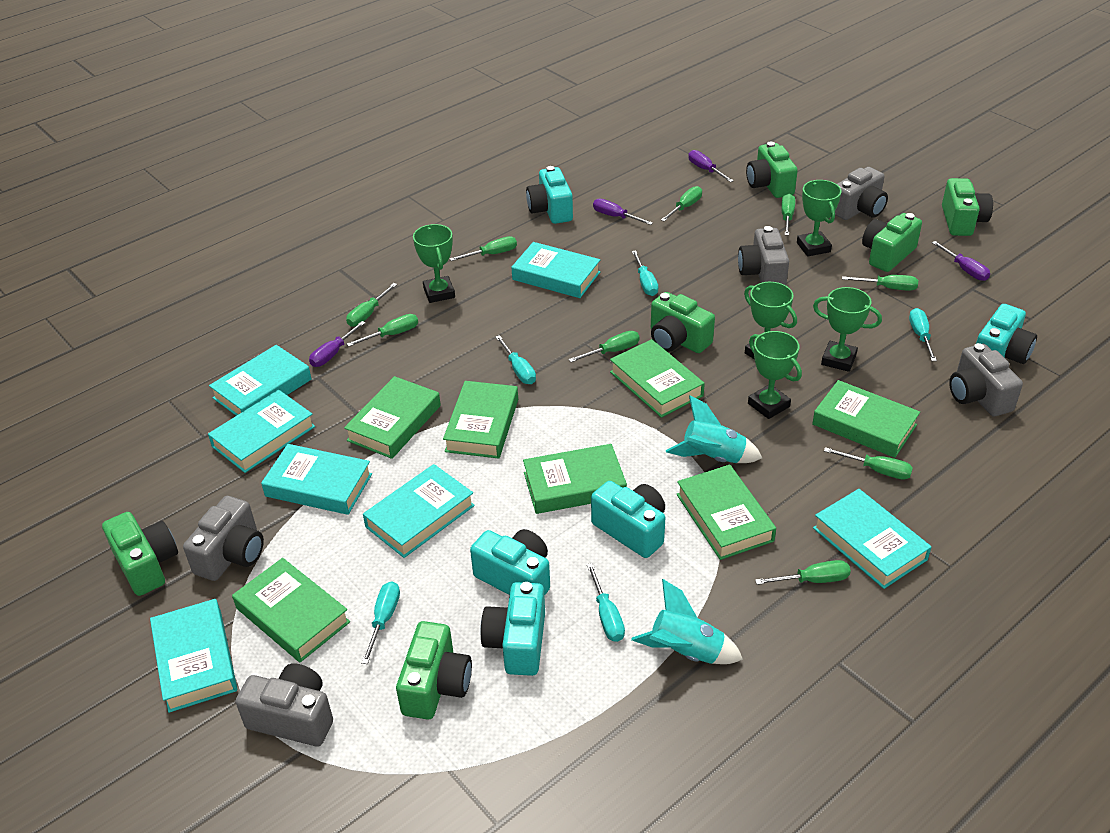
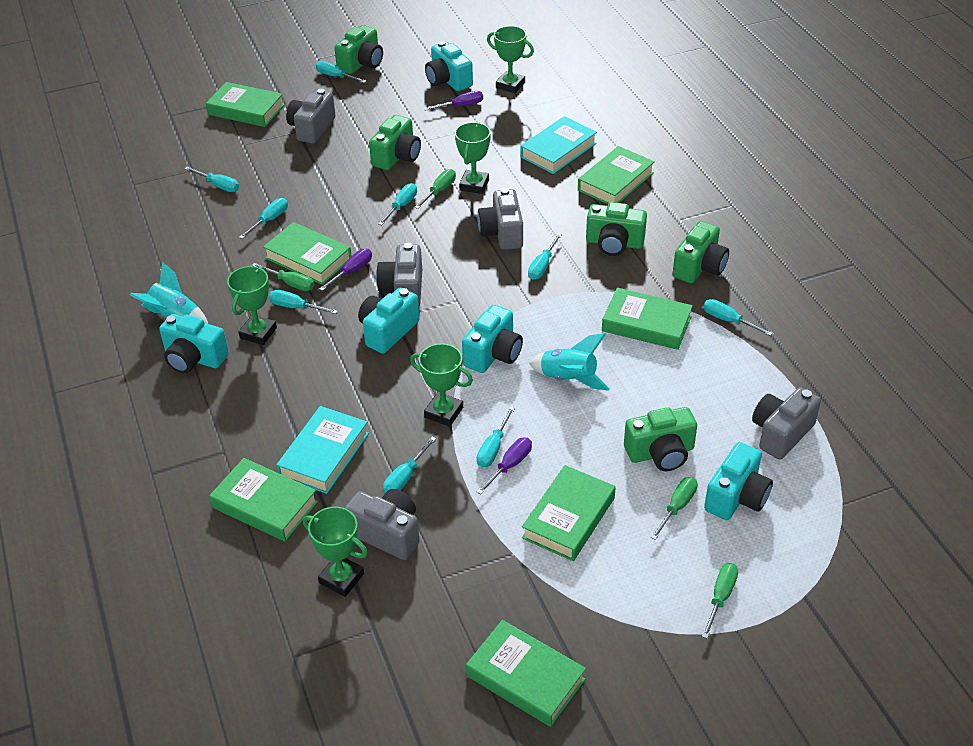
green camera: [102,512,178,596] [396,621,472,720] [651,292,715,353] [746,141,798,198] [862,213,922,272] [942,178,993,236] = 6 -> [334,25,383,74] [369,115,421,170] [586,202,647,256] [624,407,697,471] [673,221,729,283] = 5
green screwdriver: [346,283,397,327] [347,314,418,347] [450,236,517,261] [569,331,640,362] [661,186,702,221] [755,560,851,585] [781,194,795,236] [824,447,913,480] [842,275,918,291] = 9 -> [252,263,314,291] [415,169,456,209] [651,477,698,540] [702,563,738,638] = 4
purple screwdriver: [309,321,366,367] [593,199,653,225] [688,150,734,182] [932,241,990,281] = 4 -> [319,249,372,291] [424,91,483,111] [477,438,532,494] = 3
turquoise book: [150,599,237,713] [208,390,315,473] [209,345,312,416] [261,444,372,515] [363,464,475,558] [512,242,600,298] [813,489,931,589] = 7 -> [276,406,369,494] [520,116,597,174] = 2
turquoise screwdriver: [361,582,400,664] [496,335,536,384] [587,563,625,642] [632,250,659,296] [909,308,937,361] = 5 -> [184,167,239,192] [239,198,288,239] [269,290,338,314] [316,61,366,83] [378,183,417,225] [383,436,437,493] [477,406,515,468] [528,233,562,280] [703,299,773,336] = 9

